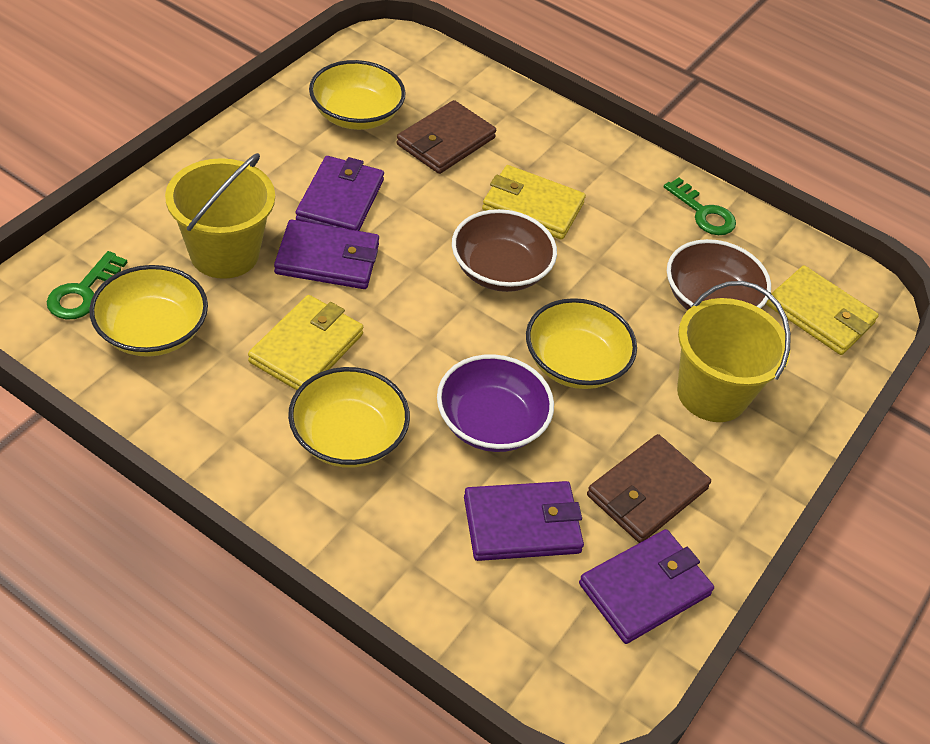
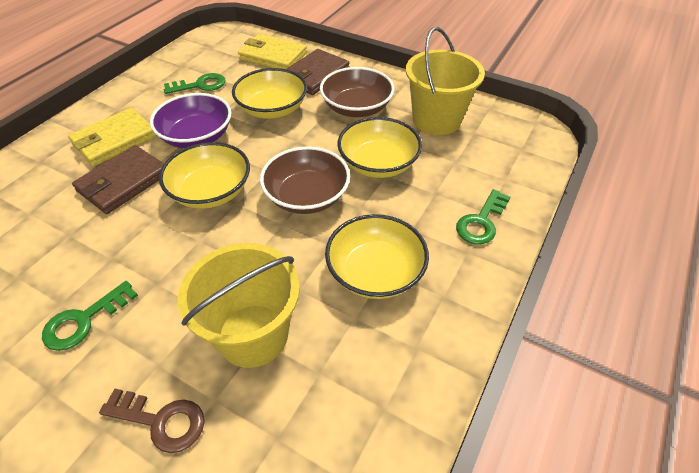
brown key: none = 0 -> [99,388,205,453] = 1
green key: [47,251,127,320] [664,177,736,235] = 2 -> [42,281,138,351] [164,73,226,94] [456,189,510,244] = 3
purple wallet: [274,220,379,289] [296,156,384,231] [464,481,584,561] [579,529,714,644] = 4 -> none = 0
yellow wallet: [248,295,363,390] [482,165,586,240] [766,265,879,355] = 3 -> [68,108,157,166] [238,34,307,69] = 2

